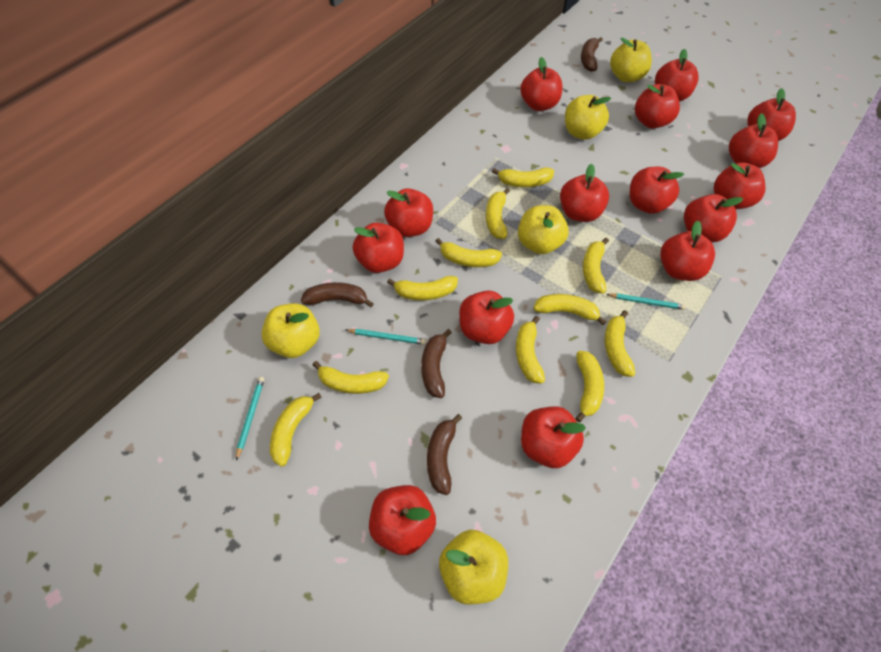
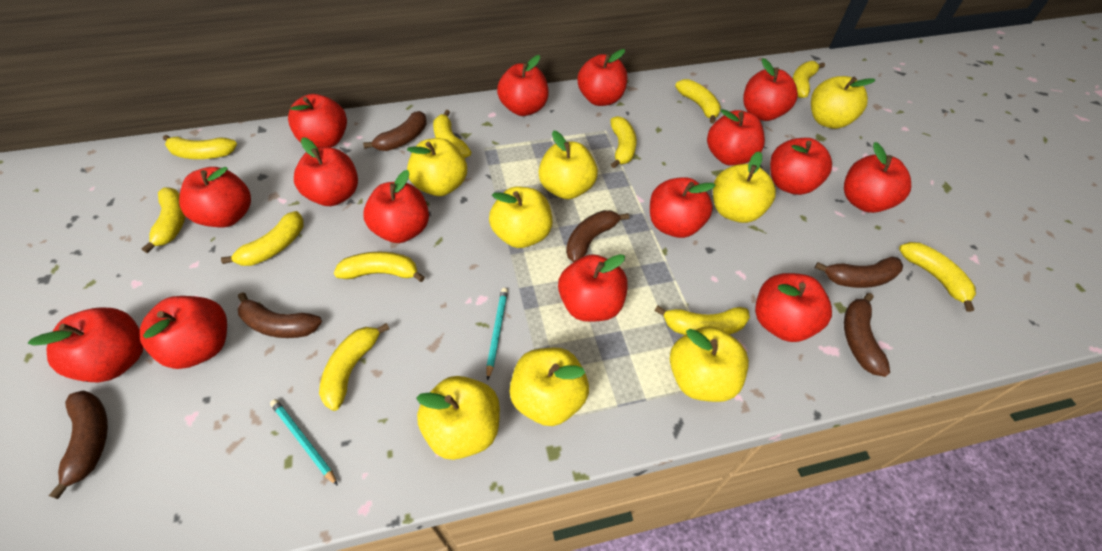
brown banana: [301,282,374,307] [421,329,452,398] [427,414,462,495] [581,37,603,72] = 4 -> [48,390,108,499] [237,292,322,338] [363,111,427,151] [566,210,629,262] [815,257,903,288] [844,293,890,377] = 6
turquoise pencil: [236,377,264,461] [346,329,426,345] [606,293,686,310] = 3 -> [270,399,338,486] [486,288,508,381] = 2
yellow apple: [261,303,320,358] [439,530,508,605] [518,205,569,254] [565,95,611,140] [610,38,652,82] = 5 -> [407,138,467,196] [416,376,500,460] [489,187,552,248] [509,348,589,426] [538,130,598,199] [670,327,749,402] [713,151,776,223] [811,76,875,129] = 8

